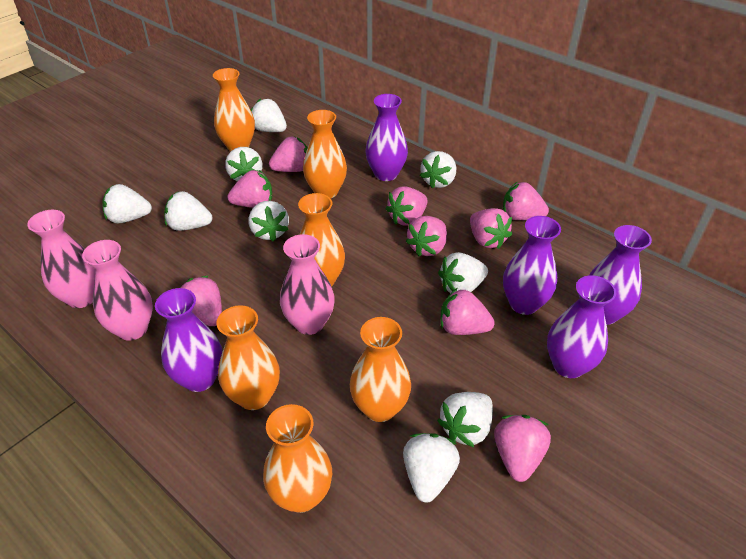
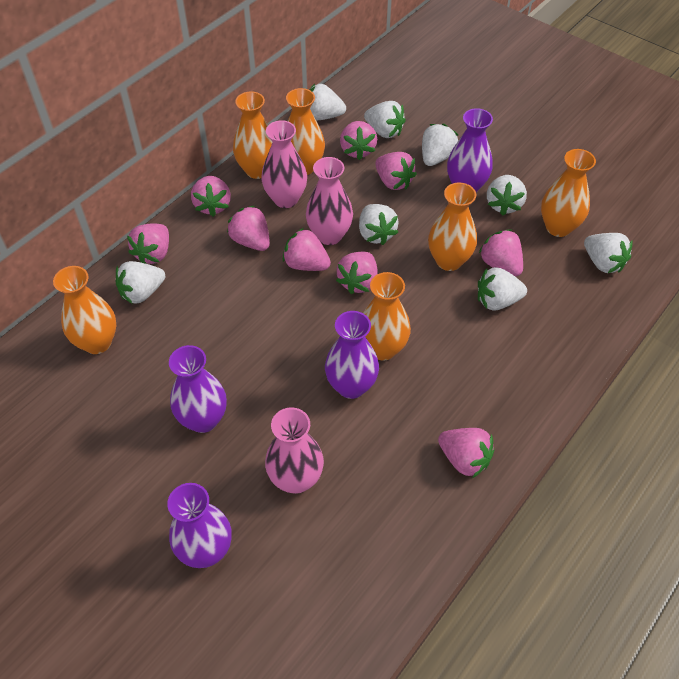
purple vase: [155,288,222,392] [365,94,408,181] [503,216,561,315] [547,275,616,378] [589,225,652,325] = 5 -> [167,483,232,568] [169,345,227,433] [325,311,379,399] [447,108,493,192] = 4
white strawberry: [102,184,152,223] [164,191,212,231] [225,147,262,181] [248,201,289,242] [251,98,287,132] [403,433,460,503] [420,151,456,189] [437,392,493,447] [438,252,488,293] = 9 -> [115,261,165,304] [310,84,346,120] [359,204,398,245] [364,101,406,138] [422,124,458,166] [478,267,527,311] [487,175,527,216] [584,233,632,273] = 8

